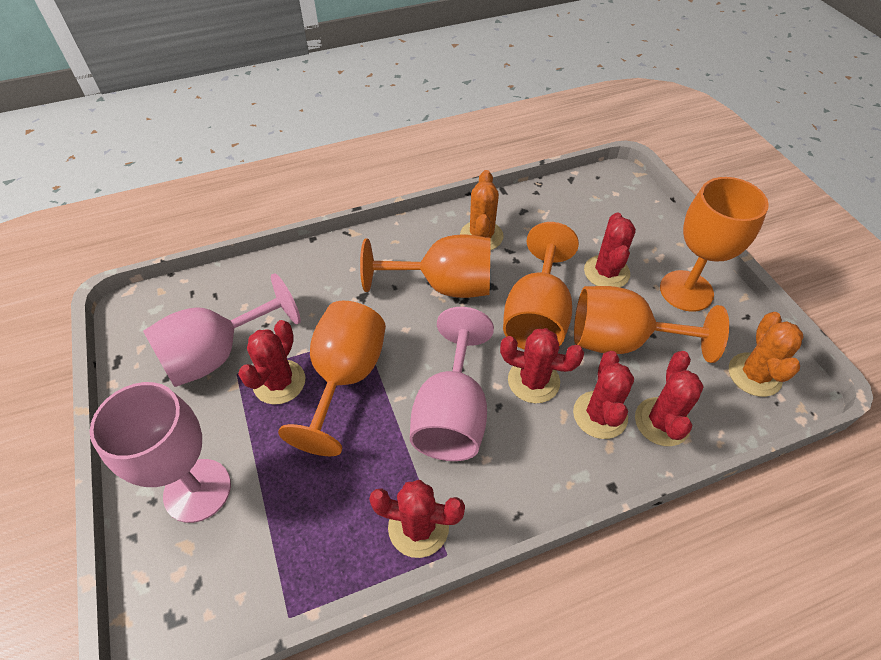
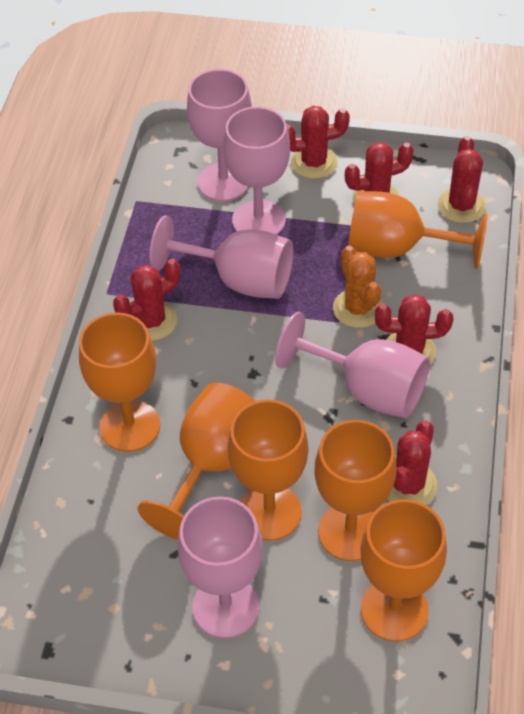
orange cactus: [460,170,504,250] [729,312,804,397] = 2 -> [333,246,383,328] = 1
orange goblet: [278,301,386,456] [360,234,491,298] [503,222,579,350] [574,286,729,363] [660,177,769,312] = 5 -> [79,313,160,452] [138,383,255,540] [228,400,308,541] [315,420,396,561] [348,191,488,269] [360,499,447,641] = 6
pink goblet: [89,382,231,523] [143,273,301,387] [410,307,494,461] = 3 -> [150,215,293,299] [178,496,263,638] [187,69,252,201] [223,107,290,235] [275,312,430,418] = 5

